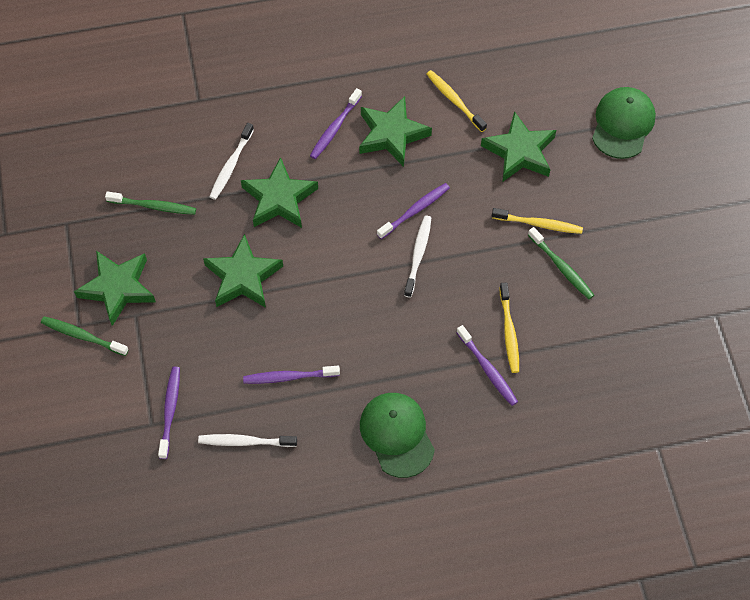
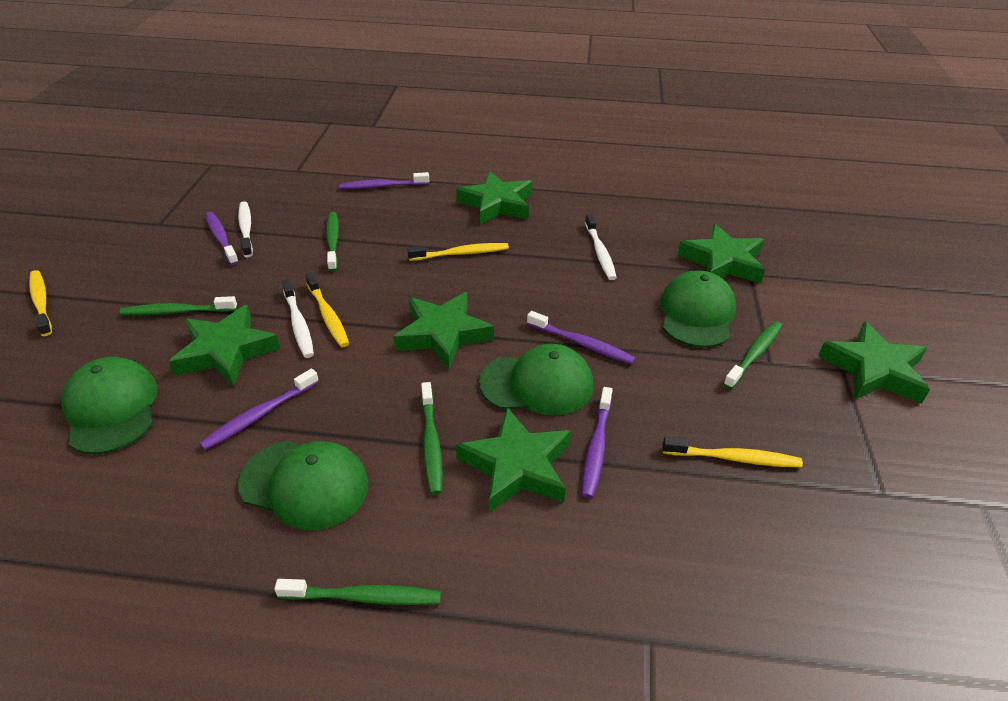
green cap: [360,393,435,478] [592,87,656,159] = 2 -> [61,357,158,454] [238,441,368,531] [479,344,593,416] [660,270,736,348] = 4
green star: [74,251,156,326] [203,234,283,308] [241,157,318,228] [359,96,432,167] [481,111,556,182] = 5 -> [168,305,280,387] [393,292,494,369] [456,171,532,225] [456,407,571,513] [677,224,765,283] [818,321,930,404] = 6
green toothbrush: [41,316,129,356] [105,191,196,215] [528,227,594,299] = 3 -> [119,296,237,316] [274,579,441,605] [326,212,339,272] [421,382,443,495] [723,321,782,389] = 5
yellow toothbrush: [427,70,487,132] [492,208,583,234] [499,282,519,373] = 3 -> [29,270,52,336] [305,273,349,347] [407,243,509,261] [662,437,803,467] = 4

